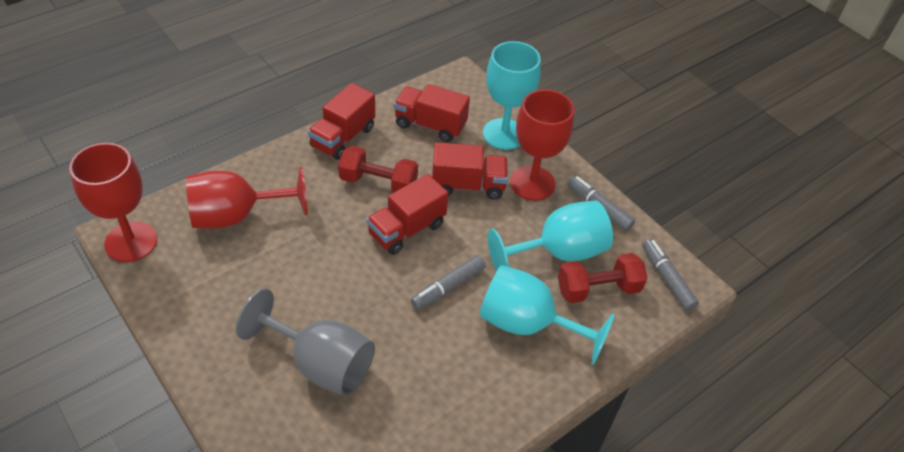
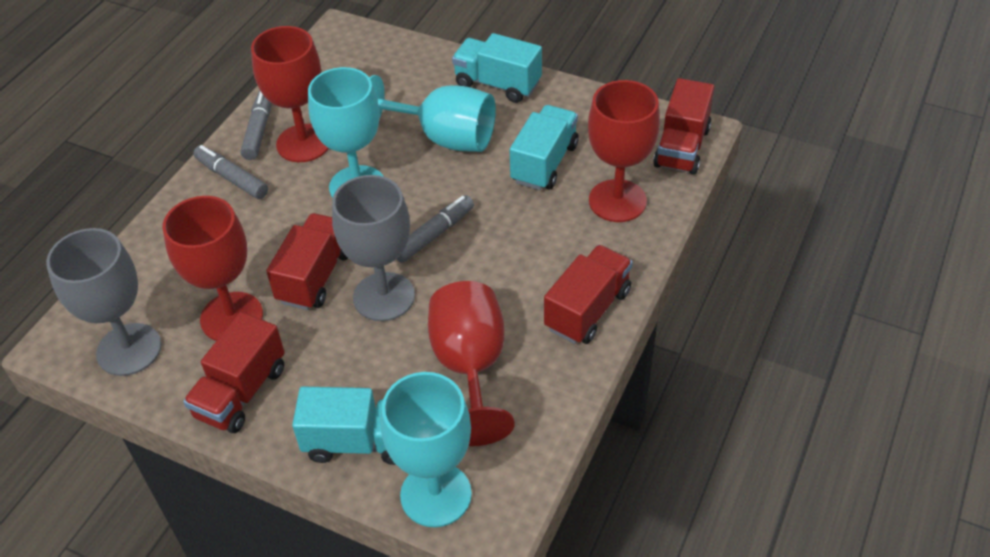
grey goblet: [236,288,375,396] = 1 -> [46,228,162,376] [332,175,415,321] = 2
red dumbbell: [338,146,418,193] [558,253,647,303] = 2 -> none = 0
red goblet: [69,143,157,262] [186,167,308,229] [510,89,574,201] = 3 -> [162,196,263,341] [251,26,329,162] [428,281,515,446] [588,80,660,222] = 4
turquoise truck: none = 0 -> [292,386,396,465] [452,33,542,103] [510,105,579,190] = 3

